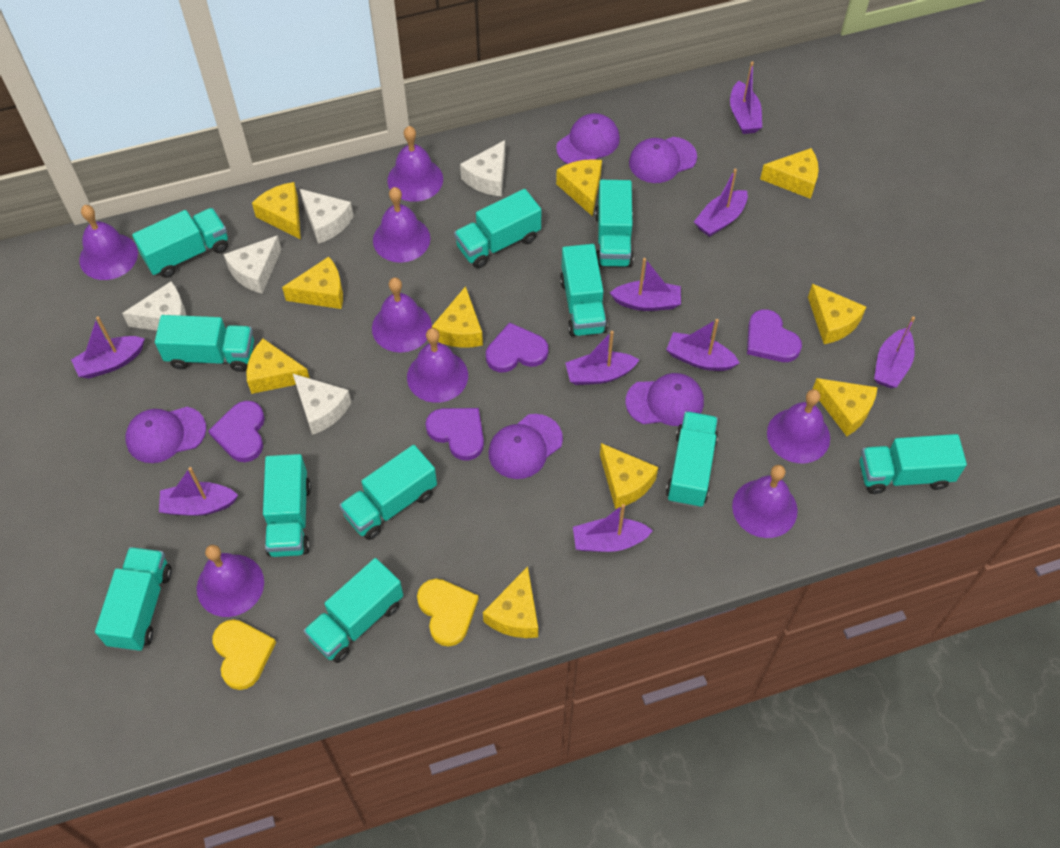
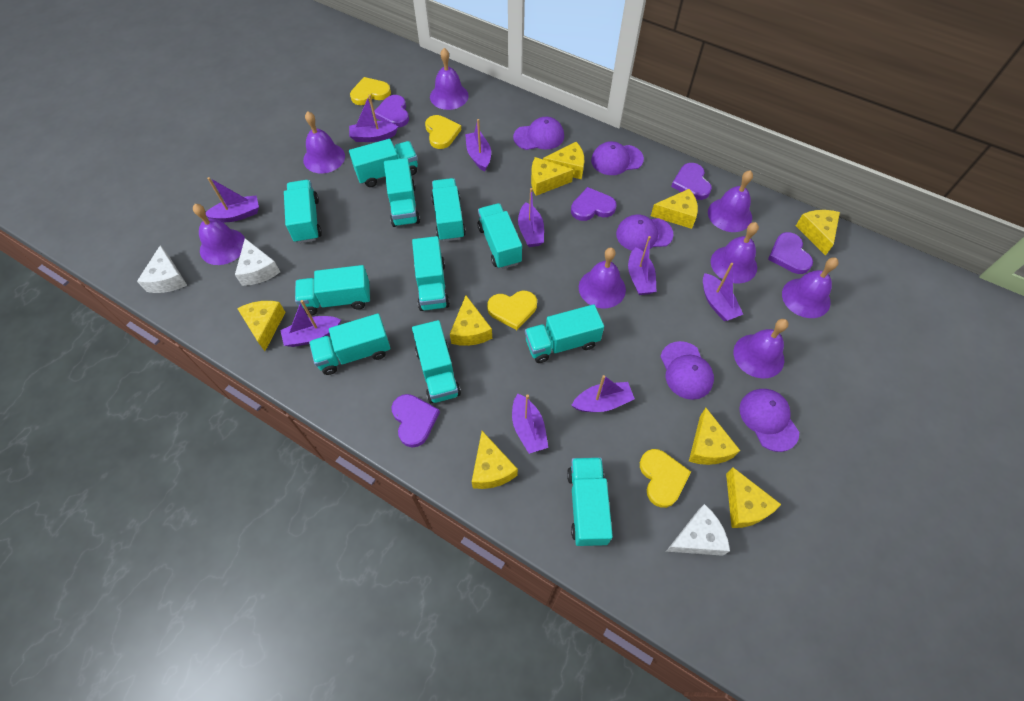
purple heart: [208,401,265,462] [426,408,484,461] [486,322,548,372] [747,309,802,362] = 4 -> [374,95,409,128] [392,394,440,447] [571,187,617,221] [671,163,712,200] [768,232,813,274] = 5
white cheese: [122,282,186,330] [223,235,282,294] [293,374,351,435] [300,189,354,244] [460,140,505,196] = 5 -> [137,245,187,293] [235,238,280,286] [666,504,730,556] = 3
yellow cheese: [246,339,309,394] [252,182,301,239] [282,257,343,309] [432,286,483,348] [483,566,538,638] [556,159,602,216] [600,443,658,509] [760,148,819,199] [808,284,866,344] [813,378,878,436] = 10 -> [237,301,285,351] [450,296,492,346] [472,431,518,489] [531,157,573,196] [543,142,584,179] [651,189,698,229] [689,408,740,465] [726,467,781,528] [796,210,840,256] = 9
yellow heart: [212,620,276,690] [417,579,479,647] = 2 -> [350,77,391,105] [425,115,461,149] [487,291,537,330] [640,449,691,508] = 4

